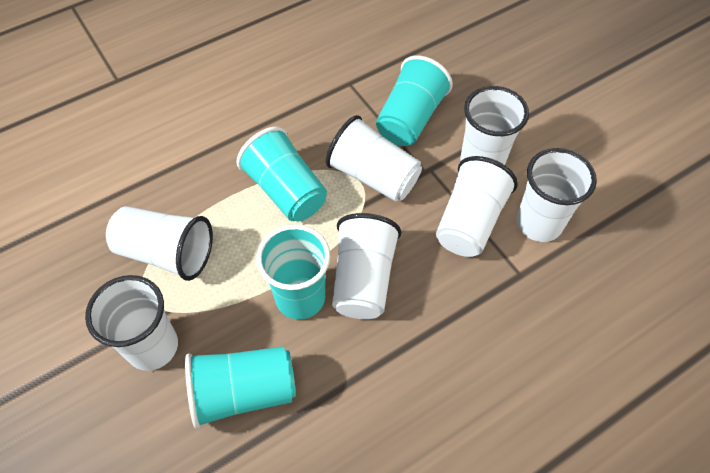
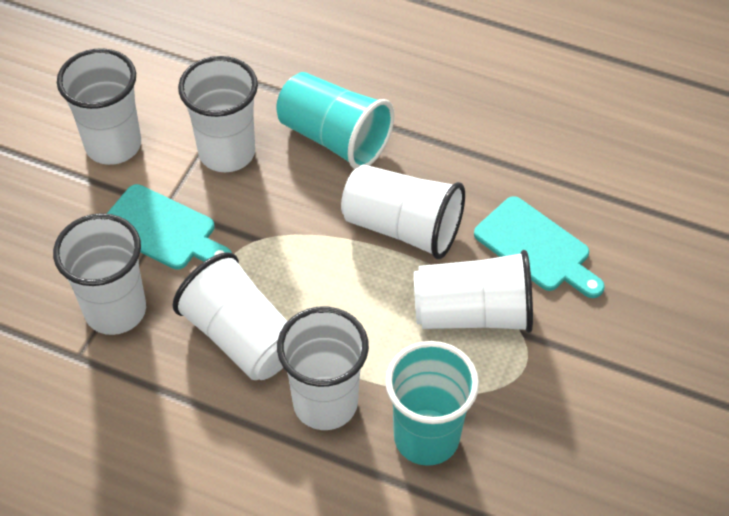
turquoise cup: [185,347,296,429] [236,127,327,221] [256,224,330,320] [376,55,453,146] = 4 -> [276,72,394,169] [385,341,479,466] = 2
turquoise cutting board: none = 0 -> [107,184,232,270] [474,196,605,298] = 2

